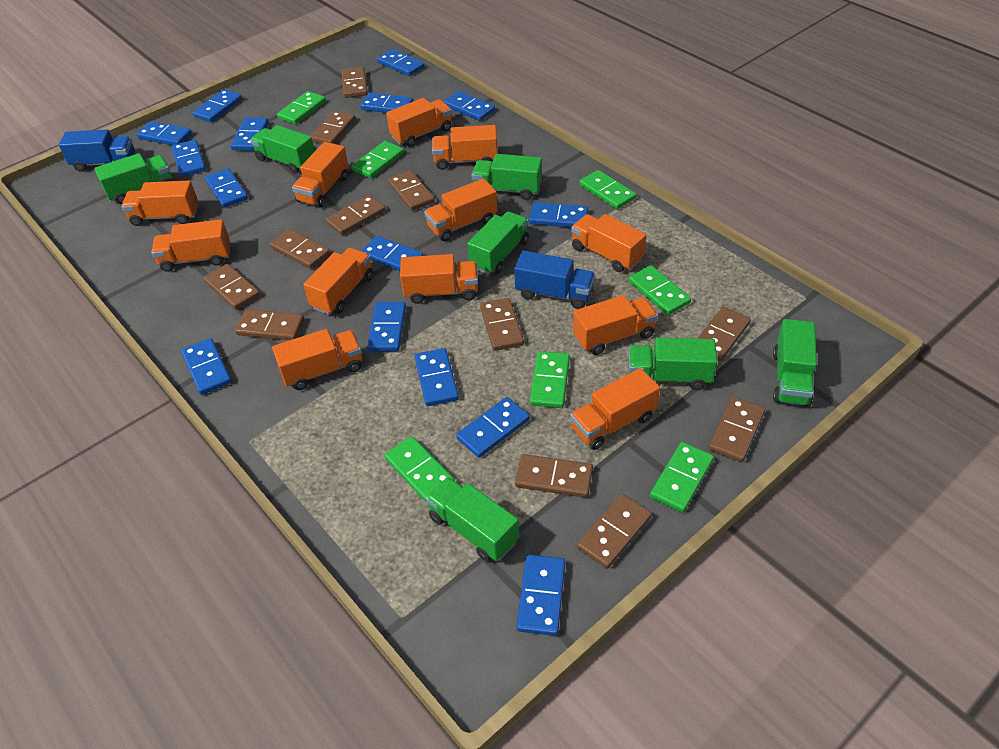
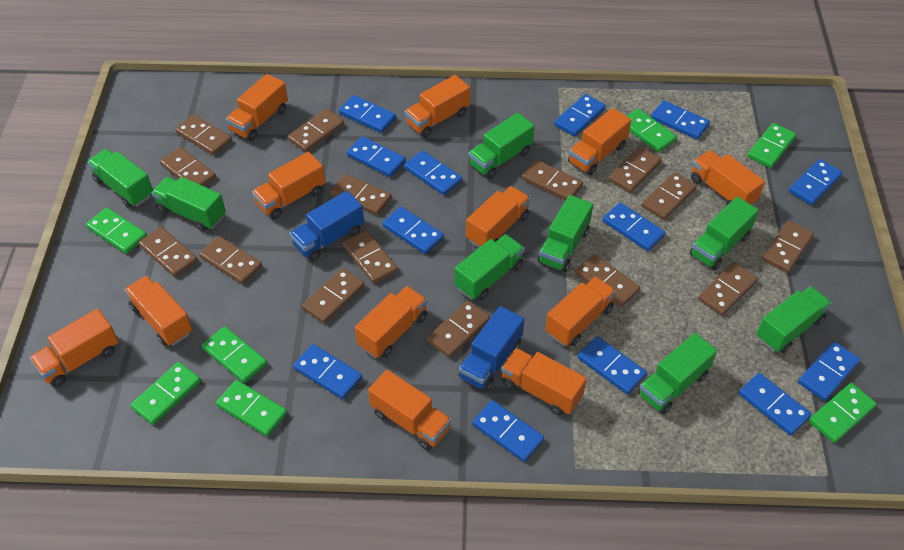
blue domino: [137,121,192,145] [172,140,206,177] [181,338,231,395] [193,89,242,122] [205,168,248,208] [231,117,269,151] [360,93,413,113] [361,236,424,271] [367,302,406,351] [377,49,424,76] [415,348,459,406] [444,91,495,121] [456,397,530,458] [517,555,566,636] [529,202,588,227] = 15 -> [293,344,362,399] [339,95,396,133] [347,136,406,177] [382,207,444,254] [404,150,462,195] [472,400,544,462] [554,94,606,137] [578,336,647,394] [603,203,665,251] [651,100,710,140] [739,373,812,435] [789,159,843,205] [798,341,860,401] = 13
brown domino: [203,264,260,310] [235,309,304,340] [270,229,330,269] [311,111,355,144] [325,195,386,235] [341,67,368,98] [388,170,435,211] [480,298,524,351] [515,454,593,498] [577,494,652,569] [697,307,751,361] [709,397,765,462] = 12 -> [139,227,198,277] [160,147,216,186] [175,115,232,155] [199,236,262,284] [288,109,344,152] [302,268,364,324] [330,174,392,215] [343,230,398,284] [427,301,490,358] [522,160,583,201] [576,254,640,307] [608,147,662,193] [642,172,697,220] [698,262,758,316] [762,221,814,273] = 15
green truck: [94,153,172,204] [250,125,315,174] [426,477,519,562] [467,211,529,275] [472,154,542,200] [628,337,717,390] [773,319,817,407] = 7 -> [87,149,153,208] [151,177,226,232] [455,234,525,300] [468,113,535,179] [538,195,593,272] [638,333,717,414] [690,197,759,270] [757,286,832,353] = 8

